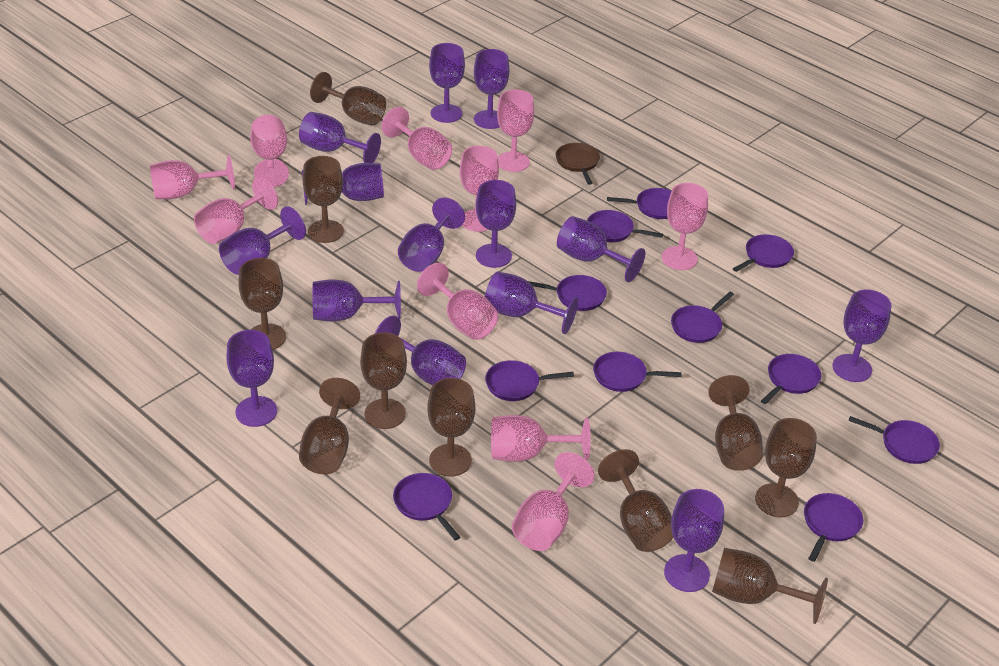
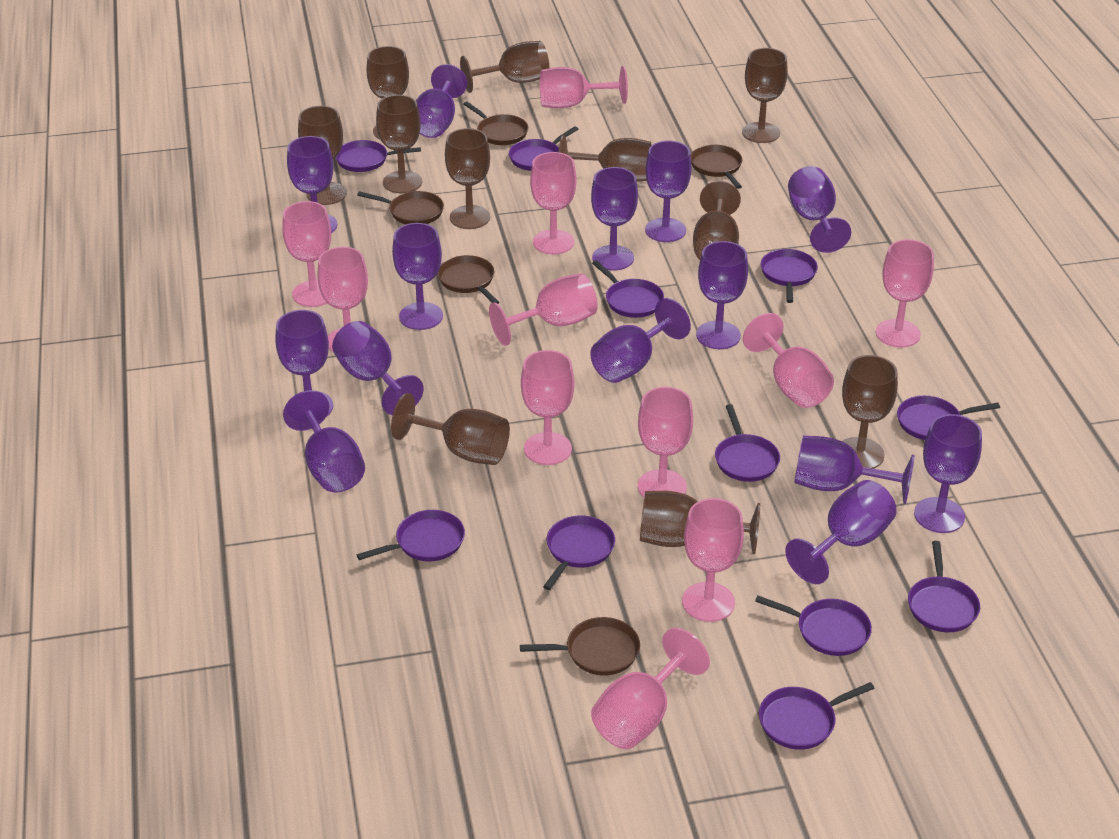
brown goblet: [238,258,286,350] [299,378,360,474] [303,156,344,243] [310,72,386,125] [360,332,407,429] [427,378,475,477] [598,449,673,552] [708,375,763,471] [712,548,828,624] [755,418,817,517] = 10 -> [298,106,347,205] [366,46,409,139] [376,95,422,193] [391,393,510,465] [445,128,490,229] [460,41,549,93] [559,135,651,182] [640,491,760,554] [693,181,741,260] [742,48,788,143] [842,355,898,469] = 11
brown pan: [556,143,600,185] = 1 -> [357,191,444,224] [437,255,500,304] [463,101,528,145] [520,617,640,675] [690,145,742,189] = 5
pink goblet: [150,155,235,199] [194,177,278,244] [250,115,289,187] [382,107,452,170] [417,263,498,340] [460,146,499,232] [491,415,591,462] [497,89,534,172] [512,452,595,551] [662,183,708,270] = 10 -> [282,201,331,307] [318,247,368,352] [489,273,598,346] [521,350,575,465] [530,152,577,255] [540,66,628,108] [591,628,710,749] [638,387,693,497] [682,498,744,622] [743,313,834,408] [876,239,934,347] = 11

